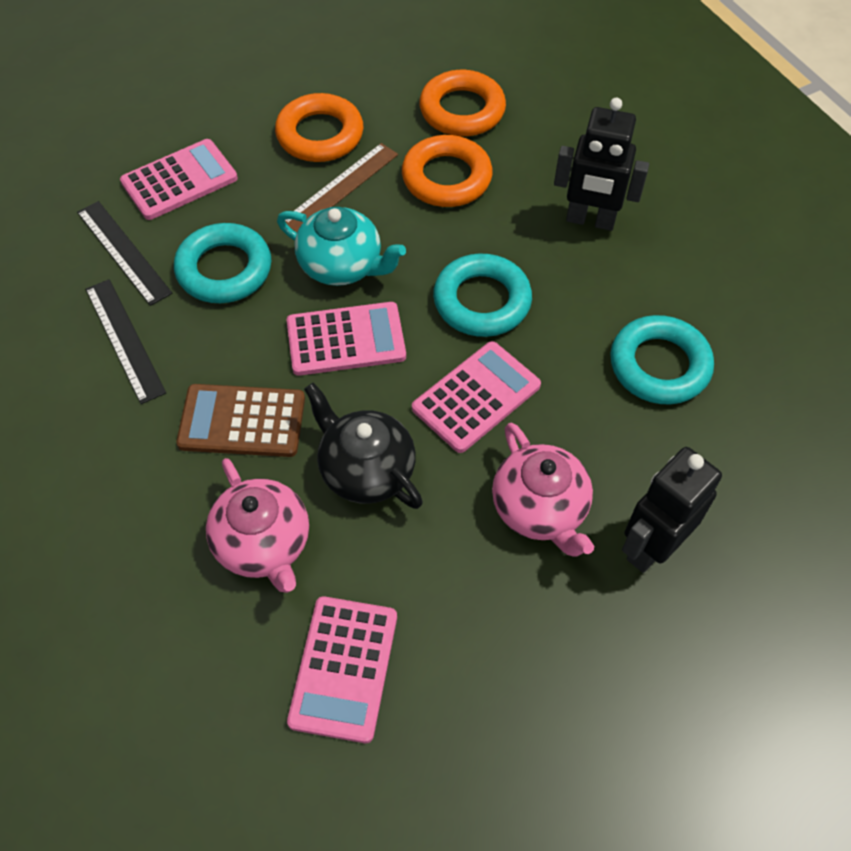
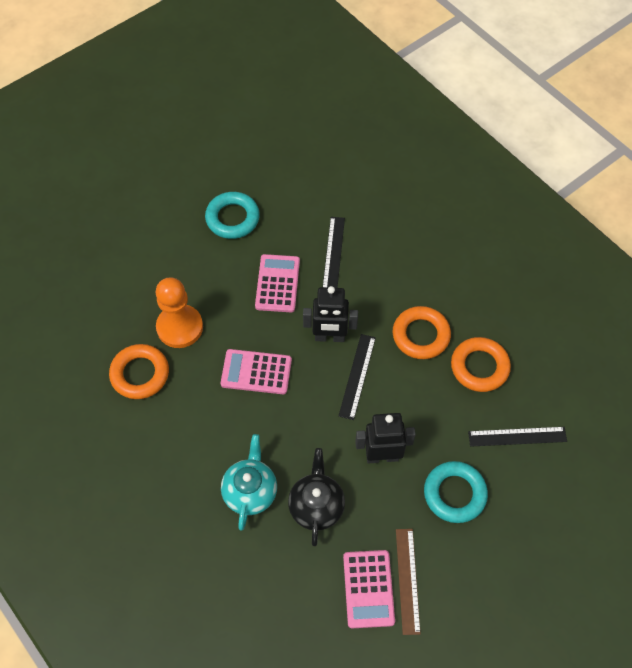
black ruler: [77,201,173,306] [85,279,166,404] = 2 -> [323,217,345,288] [339,334,376,420] [468,427,567,447] = 3
brown calculator: [176,384,305,457] = 1 -> none = 0
orange pawn: none = 0 -> [156,277,203,348] = 1
pink calculator: [120,139,238,220] [287,302,406,376] [287,596,397,743] [412,341,541,453] = 4 -> [221,349,292,394] [255,254,300,312] [343,550,395,628] = 3
pink teapot: [206,458,309,593] [492,423,594,557] = 2 -> none = 0
turquoise ring: [174,223,271,303] [433,254,532,337] [610,315,714,404] = 3 -> [205,192,260,239] [424,461,488,523] = 2

